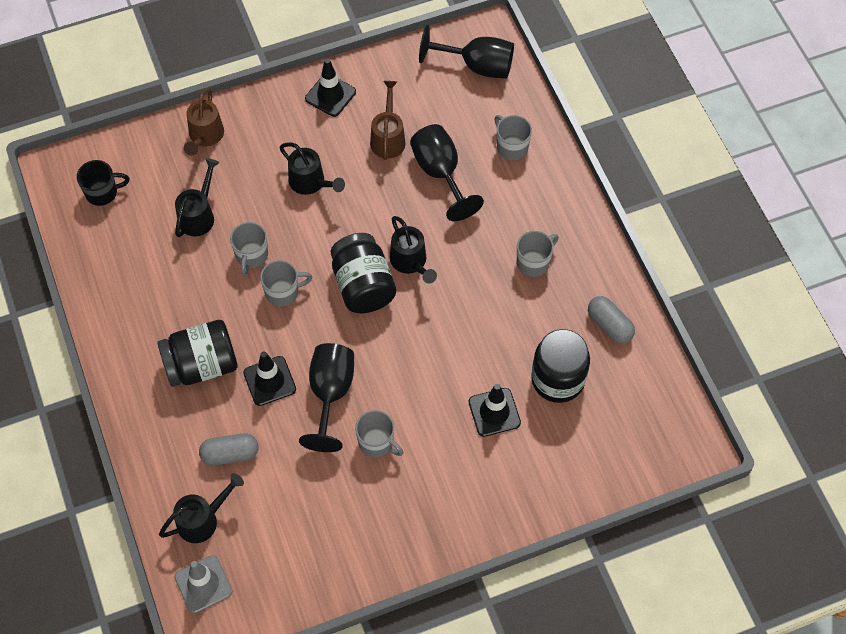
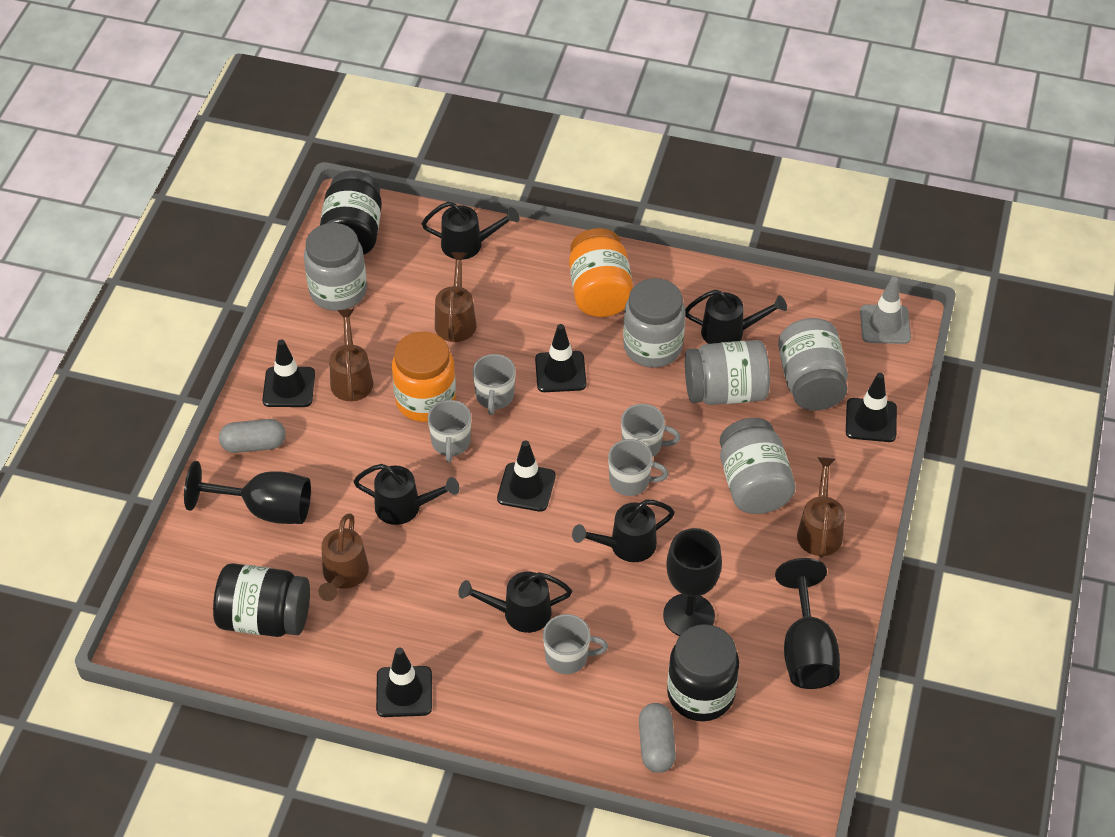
black mug: [77,160,129,206] = 1 -> none = 0
black traffic cone: [243,351,296,406] [305,59,356,117] [469,384,521,437] = 3 -> [262,339,315,407] [376,648,432,717] [497,440,556,512] [535,324,586,392] [846,373,897,442] = 5
black watering can: [159,473,244,543] [175,158,220,237] [279,143,345,195] [390,216,437,284] = 4 -> [353,464,460,525] [422,202,520,260] [458,572,572,633] [572,500,675,562] [685,290,787,344] = 5
brown watering can: [184,88,224,156] [370,81,406,160] = 2 -> [318,513,369,601] [329,309,373,401] [435,252,476,342] [797,457,845,558] = 4
grey jar: none = 0 -> [304,223,367,311] [623,278,686,368] [685,340,770,405] [720,418,796,514] [778,318,848,411] = 5
orange jar: none = 0 -> [392,332,456,422] [569,228,633,317] = 2

